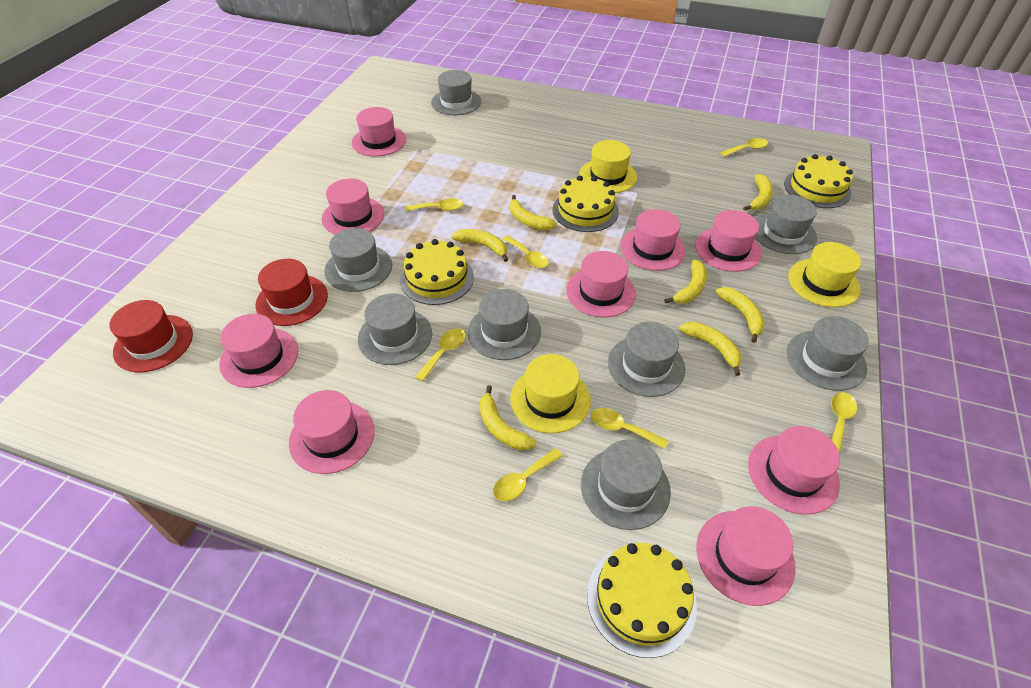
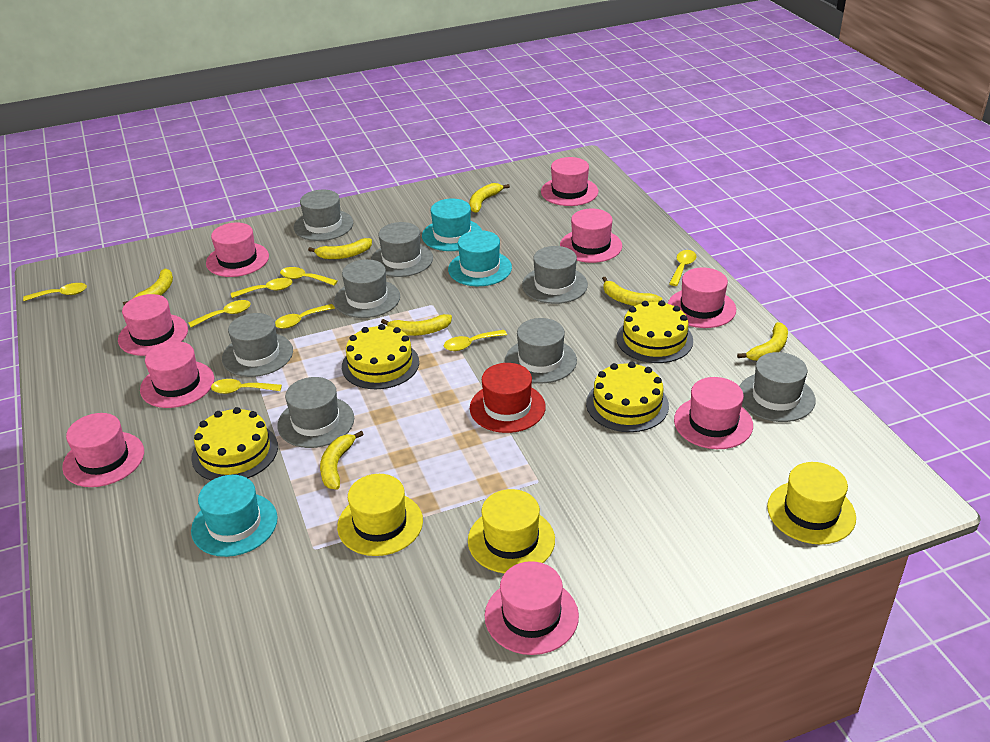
red hat: [109,300,193,372] [255,259,328,326] = 2 -> [470,363,546,433] = 1
turquoise hat: none = 0 -> [191,475,278,557] [422,199,482,251] [448,230,512,286] = 3
yellow spoon: [405,198,463,212] [415,328,465,381] [493,448,563,501] [502,236,549,268] [591,408,668,449] [721,138,768,157] [831,392,857,455] = 7 -> [23,283,87,301] [188,300,251,328] [211,379,282,394] [231,278,293,298] [275,304,335,329] [280,267,337,285] [443,330,507,351] [669,250,697,286] = 8

